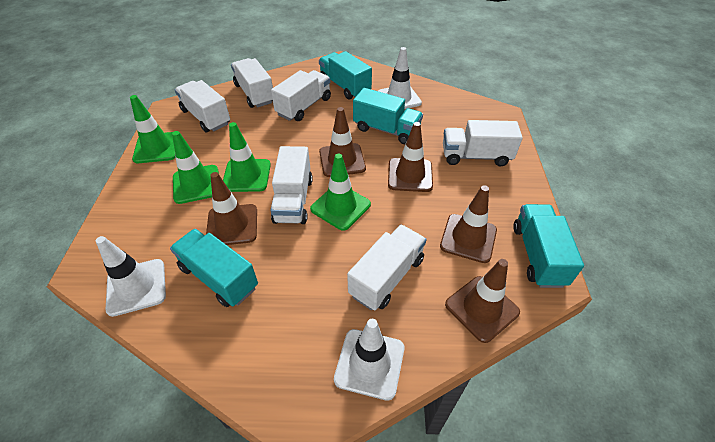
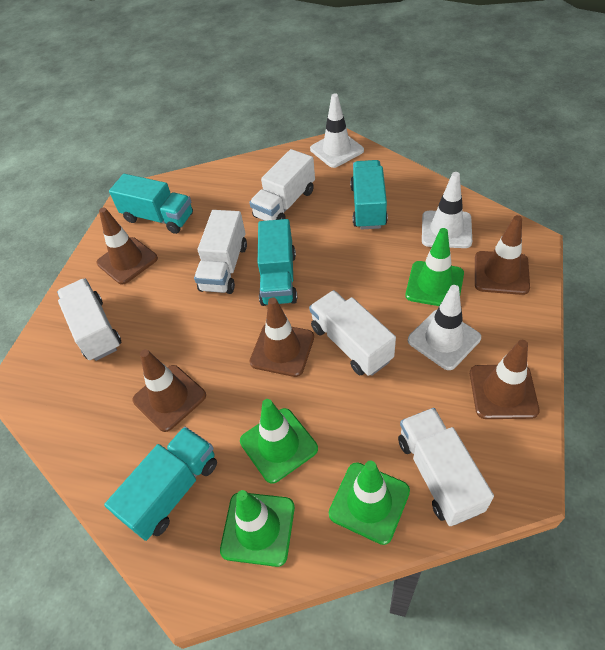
white truck: [175,80,230,133] [231,58,273,108] [270,146,313,224] [271,70,331,121] [347,224,426,311] [443,120,523,166] = 6 -> [57,279,122,361] [194,210,247,294] [249,149,315,221] [309,290,396,376] [398,408,494,526] = 5

